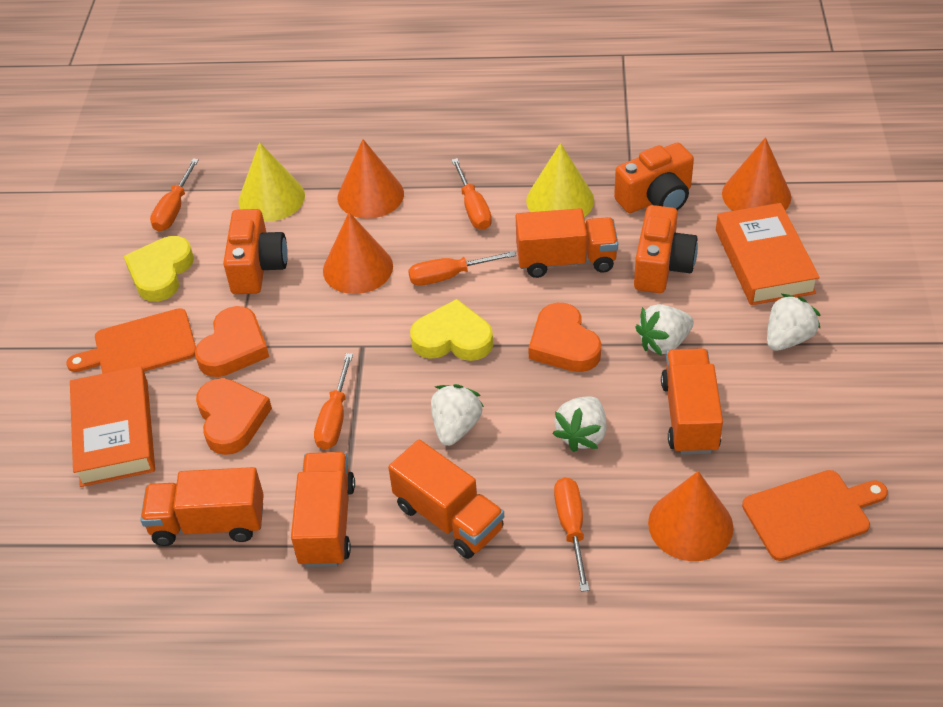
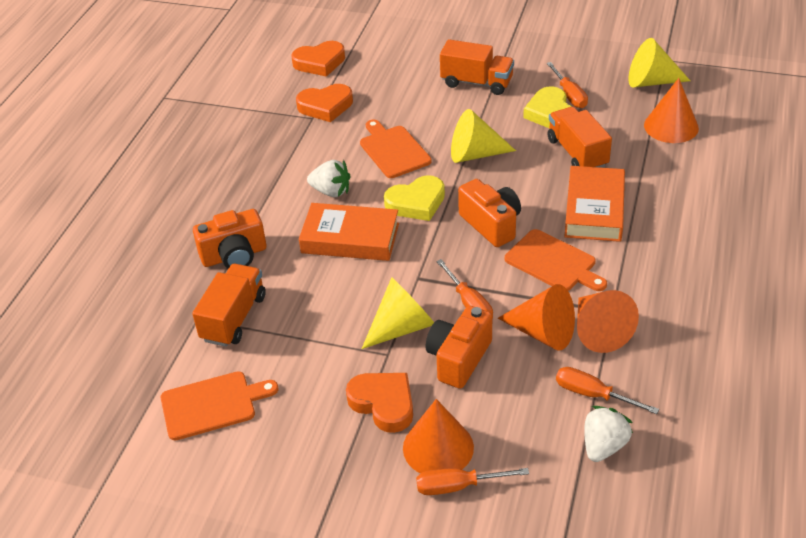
orange cutting board: [66,308,196,374] [742,470,888,561] = 2 -> [161,371,278,440] [360,120,432,178] [505,229,607,291] = 3
orange screwdriver: [150,158,199,231] [314,353,353,450] [408,251,516,286] [452,158,492,230] [554,477,589,592] = 5 -> [416,468,529,495] [436,259,493,319] [546,62,588,108] [556,367,659,414] = 4
orange truck: [140,467,264,546] [291,452,355,567] [388,439,504,559] [516,208,618,278] [661,348,723,455] = 5 -> [192,264,266,347] [440,39,514,95] [547,107,612,168] = 3
white strawberry: [431,384,484,446] [552,396,607,452] [636,304,694,356] [767,294,821,351] = 4 -> [307,160,351,197] [584,406,633,462] = 2
yellow cone: [238,142,305,222] [526,143,594,217] = 2 -> [362,277,434,349] [451,109,516,163] [629,38,690,88] = 3

